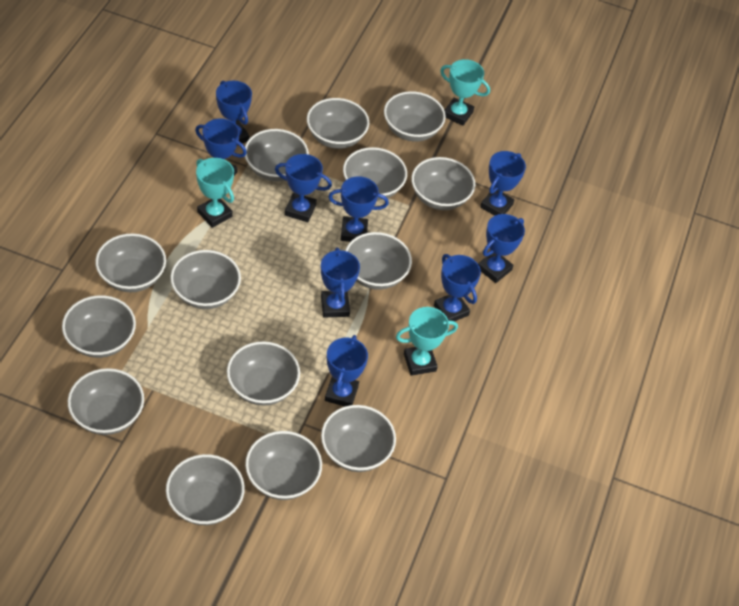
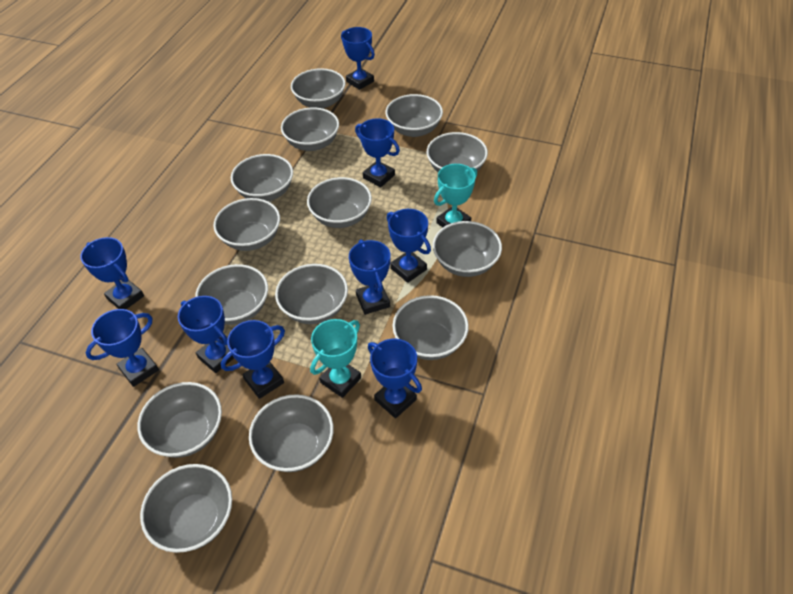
turquoise trophy: [196,158,234,228] [396,307,458,376] [440,59,490,126] = 3 -> [310,319,361,398] [434,164,477,228] = 2

